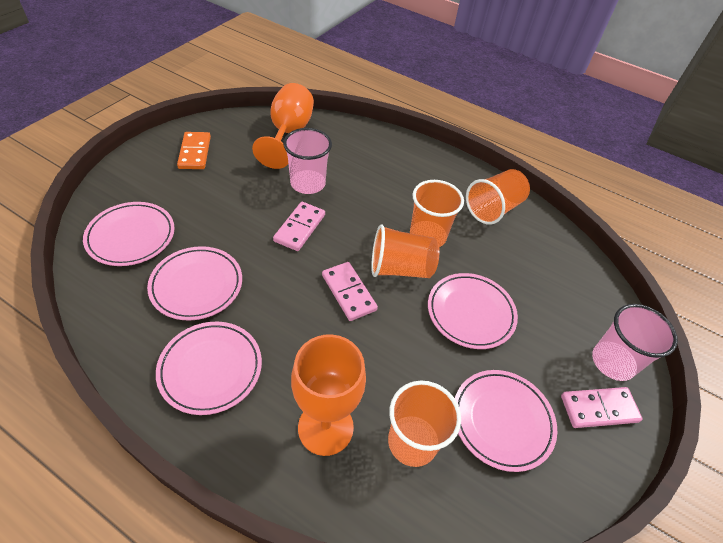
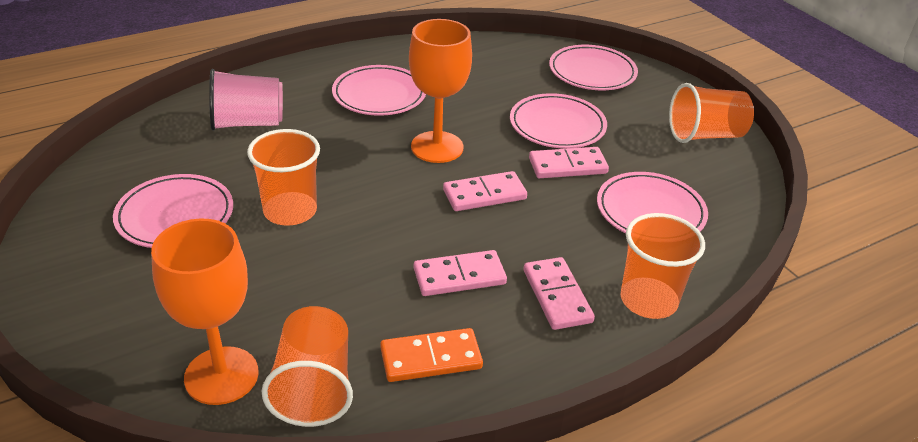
pink cup: [283,128,332,194] [592,304,678,381] = 2 -> [209,69,283,131] = 1
pink domino: [273,202,325,251] [322,262,378,321] [561,387,643,428] = 3 -> [414,250,507,296] [443,171,527,211] [524,257,595,330] [529,147,609,178] = 4

